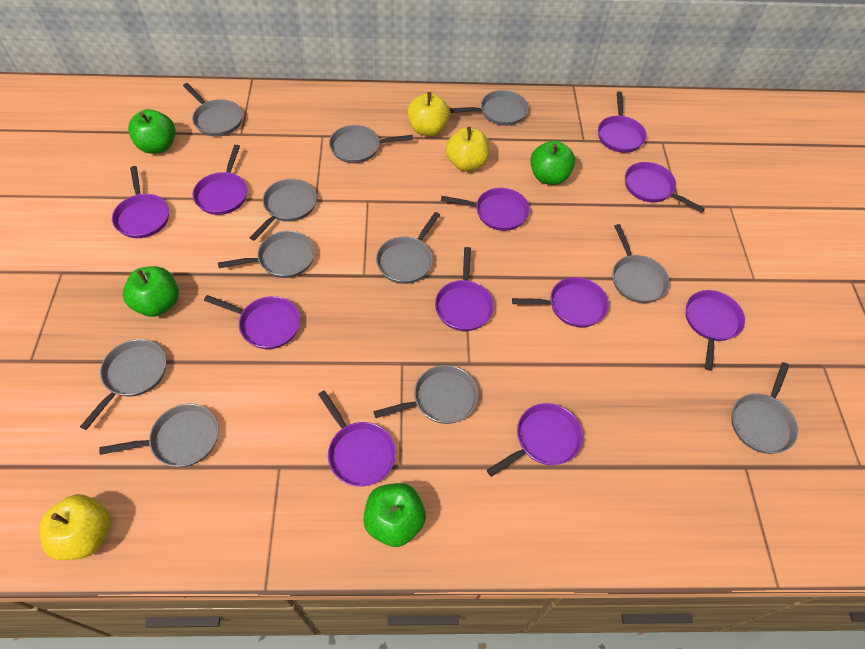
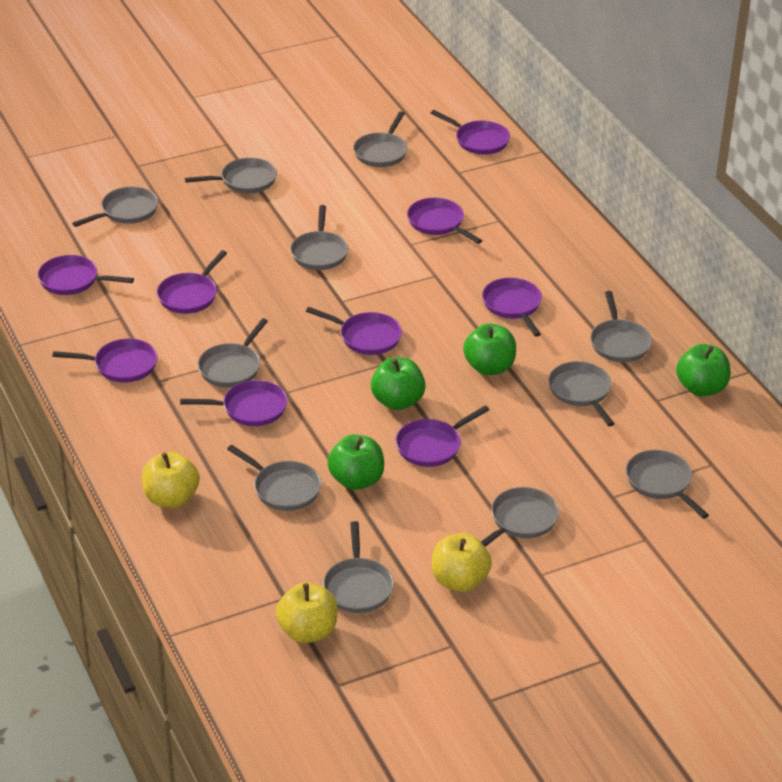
purple pan: [112,166,169,238] [192,145,247,215] [204,295,300,349] [318,390,396,487] [435,247,494,331] [441,188,530,231] [487,403,583,477] [512,277,609,327] [598,91,647,153] [625,162,705,213] [686,290,745,371] = 11 -> [38,255,134,295] [52,338,158,383] [157,250,227,314] [180,380,288,426] [306,307,402,355] [395,406,489,467] [407,198,482,244] [431,110,510,155] [482,278,542,337] = 9

